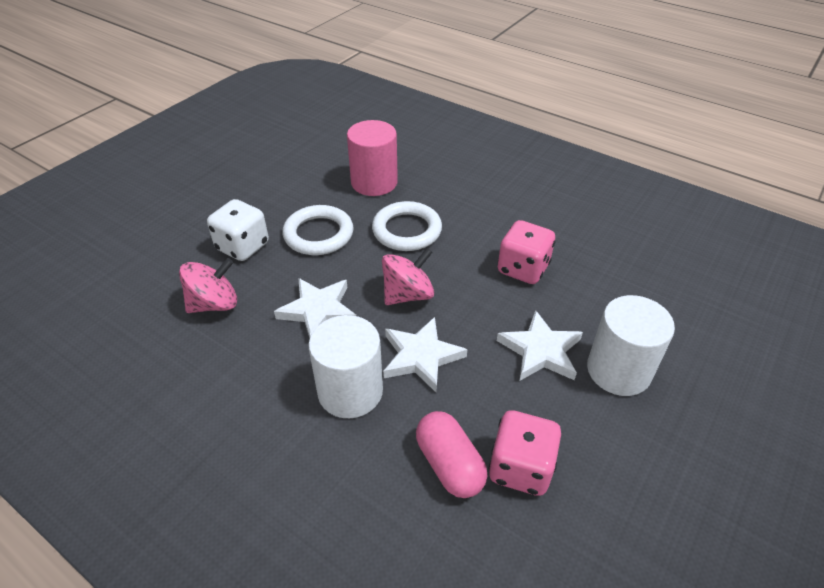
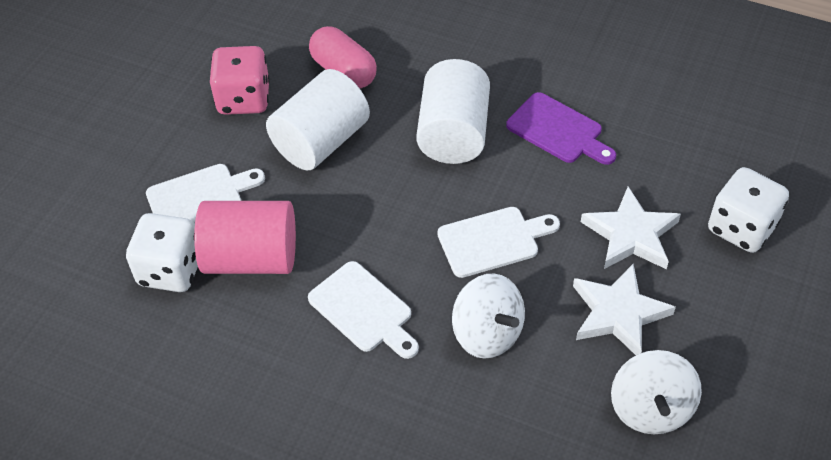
pink dice: [488,410,561,496] [498,220,555,284] = 2 -> [210,46,270,115] = 1
pink spinning top: [179,258,237,313] [382,248,434,305] = 2 -> none = 0
purple cutting board: none = 0 -> [506,92,616,165] = 1
white cutting board: none = 0 -> [146,164,265,223] [308,261,419,359] [437,207,560,278] = 3
white dice: [207,199,269,261] = 1 -> [126,213,198,292] [708,167,789,253] = 2
white ring: [283,205,354,255] [372,201,442,251] = 2 -> none = 0
white spinning top: none = 0 -> [452,274,525,359] [611,350,702,434] = 2
white star: [274,278,356,338] [383,317,467,392] [497,310,583,381] = 3 -> [573,263,676,355] [581,187,681,269] = 2

